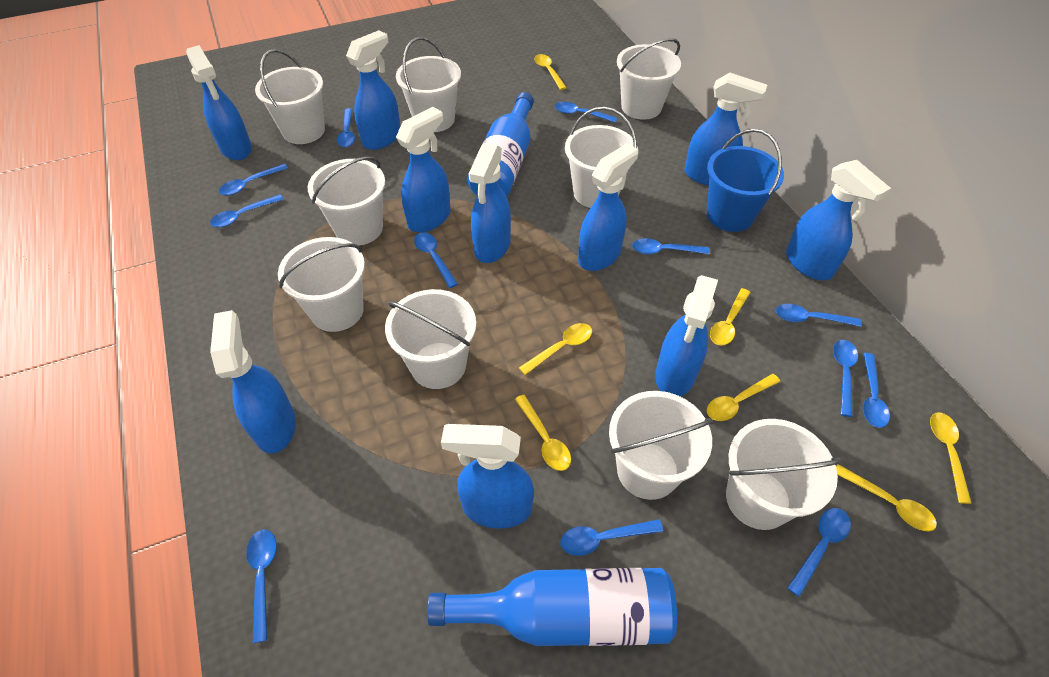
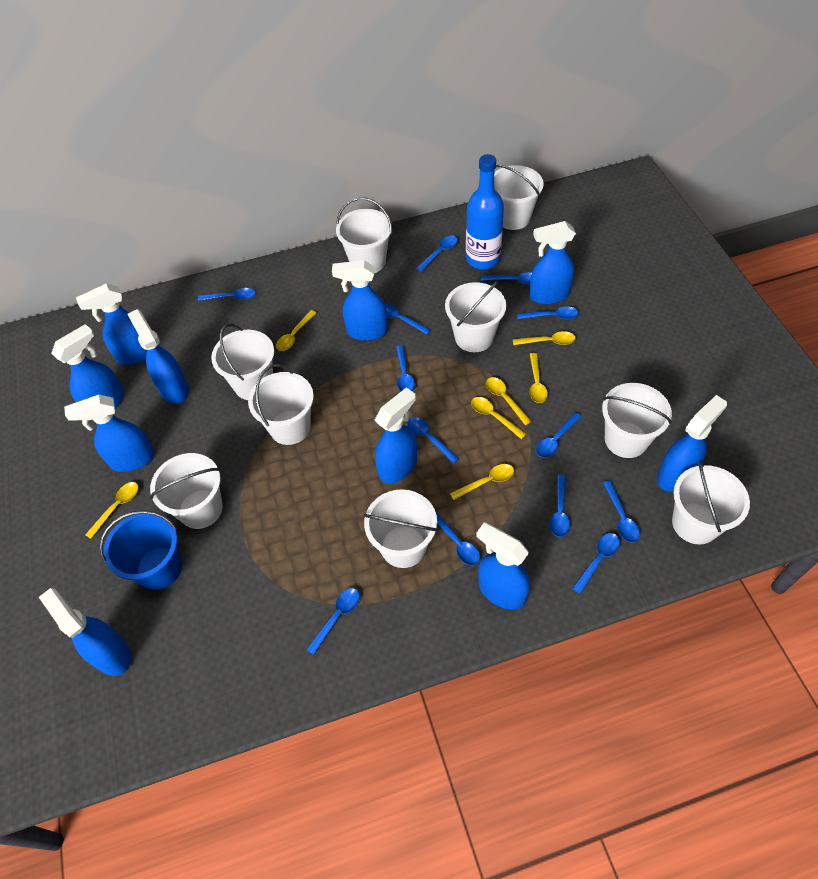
blue bottle: [427,568,677,646] [467,92,534,197] = 2 -> [466,154,504,269] = 1
blue spoon: [210,195,284,228] [219,164,288,196] [246,530,277,643] [337,108,355,148] [414,232,458,288] [555,102,617,123] [560,519,663,556] [632,238,710,254] [776,304,862,327] [787,508,851,597] [833,340,858,417] [863,353,890,428] = 12 -> [198,288,256,301] [306,588,360,655] [385,304,431,335] [396,345,415,391] [407,417,459,464] [416,236,458,272] [435,511,480,565] [481,272,532,285] [517,306,579,319] [536,412,582,458] [550,475,570,537] [572,533,620,594] [603,480,640,543] = 13

